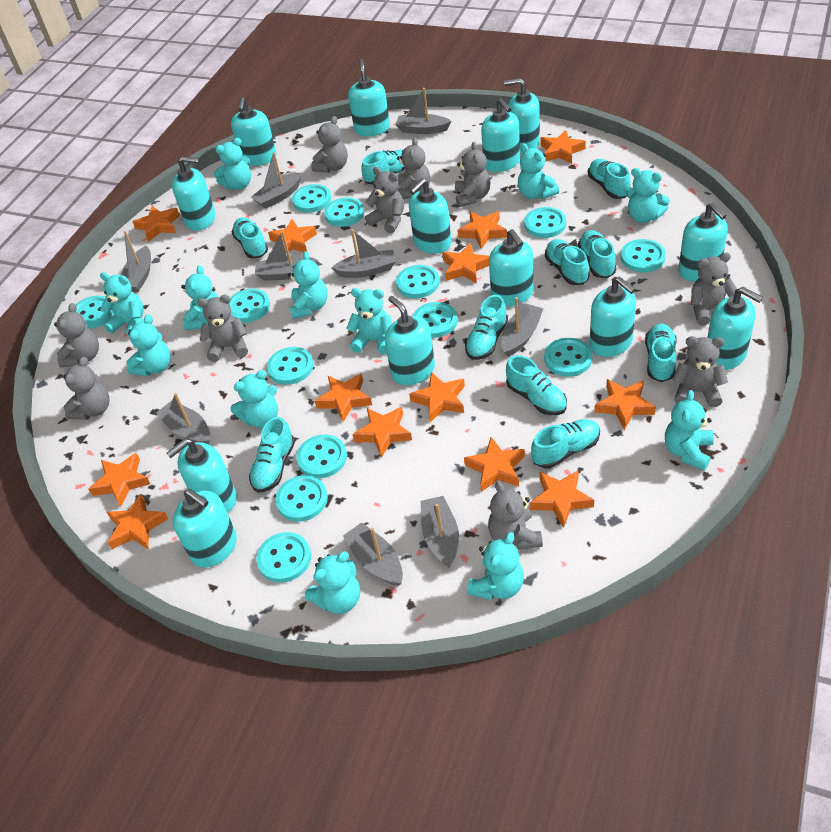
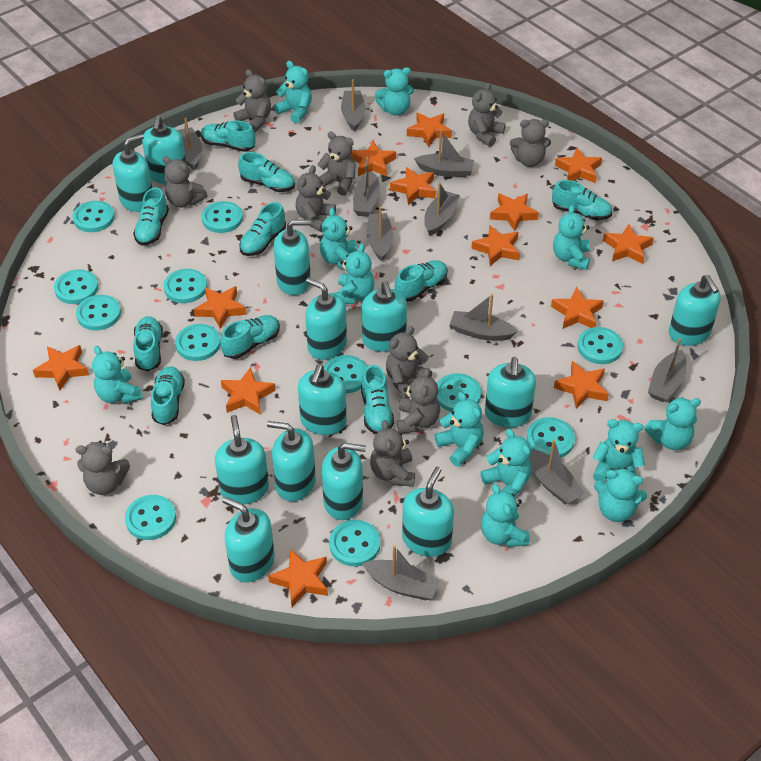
grey boat: [122,231,151,292] [156,393,210,445] [251,152,302,209] [255,231,318,281] [331,229,396,278] [343,523,403,586] [395,88,451,134] [421,496,459,567] [501,297,543,357] = 9 -> [177,118,202,170] [341,79,366,131] [353,157,380,217] [362,545,440,600] [366,206,394,262] [414,130,474,177] [424,183,460,236] [450,294,518,341] [529,440,585,505] [648,338,687,402] = 10
turquoise button: [76,296,113,329] [229,289,270,323] [256,532,311,583] [267,347,313,385] [275,475,328,522] [292,184,331,212] [296,434,347,478] [324,198,364,227] [396,265,439,298] [413,302,458,338] [524,207,566,238] [544,338,593,377] [621,239,666,272] = 13 -> [54,269,98,304] [73,201,115,232] [76,295,121,330] [125,495,176,540] [164,269,207,303] [175,324,220,361] [202,201,243,233] [324,355,367,394] [329,520,380,566] [437,373,481,412] [527,417,575,458] [577,327,623,364] = 12

